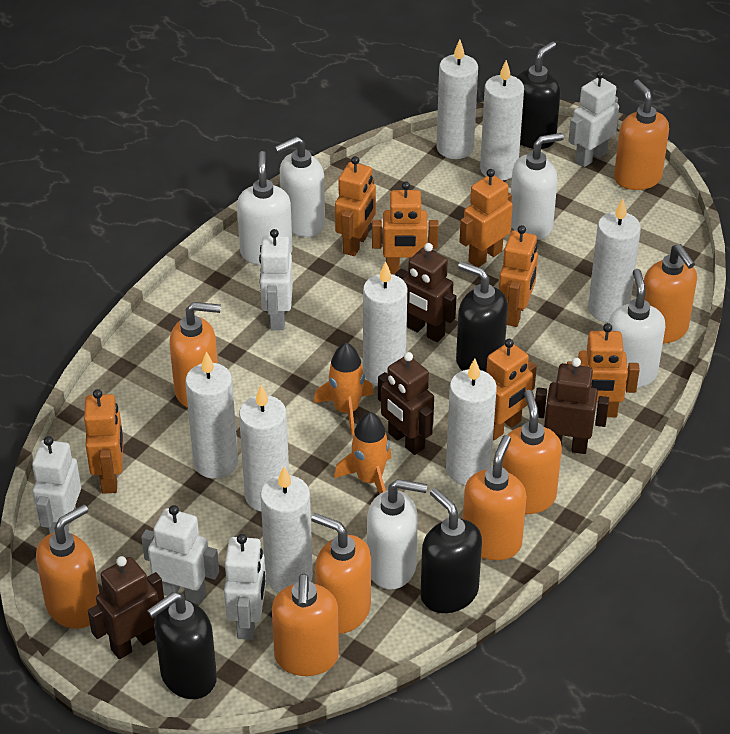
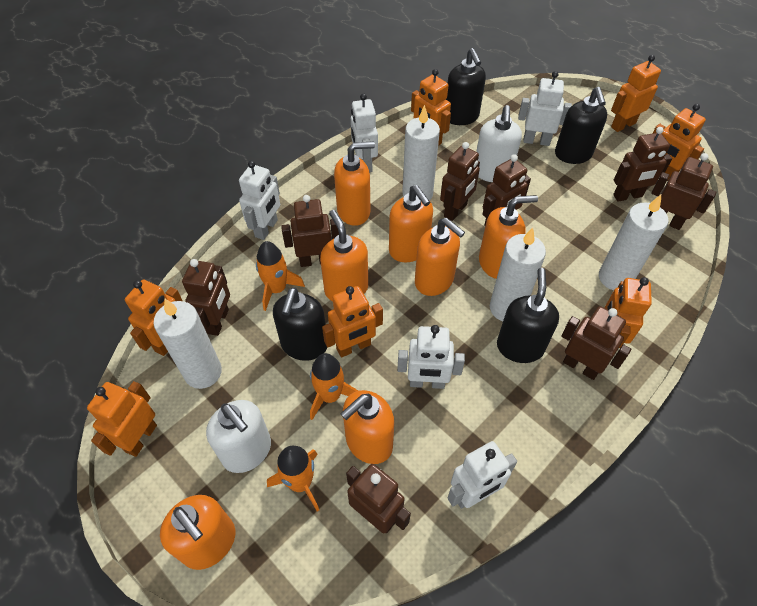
brown robot: [88,556,164,659] [378,352,434,455] [395,243,457,342] [535,358,609,454] = 4 -> [182,259,230,336] [281,195,339,267] [346,464,411,533] [440,142,480,221] [482,154,531,226] [561,306,631,380] [613,127,672,202] [651,153,717,230] = 8
orange rocket: [314,343,374,435] [334,412,391,494] = 2 -> [256,241,305,311] [267,446,319,512] [310,353,358,420] = 3
orange soap dispenser: [36,504,99,629] [169,302,221,408] [272,574,339,676] [311,513,371,634] [463,435,527,560] [502,390,562,514] [614,80,669,190] [644,244,697,344] = 8 -> [160,495,235,570] [320,210,368,301] [334,142,375,226] [340,390,394,464] [389,185,433,262] [415,218,465,296] [479,195,538,279] = 7
white candle: [185,352,238,479] [239,385,289,511] [260,467,313,592] [363,261,407,386] [436,40,478,159] [446,359,497,485] [480,60,524,180] [588,199,641,323] = 8 -> [153,299,222,389] [402,105,440,201] [490,227,546,321] [599,195,669,290] = 4
white soap dispenser: [237,151,292,265] [274,136,325,237] [367,479,427,589] [511,133,564,239] [608,269,665,388] = 5 -> [206,400,271,473] [476,105,522,182] = 2

